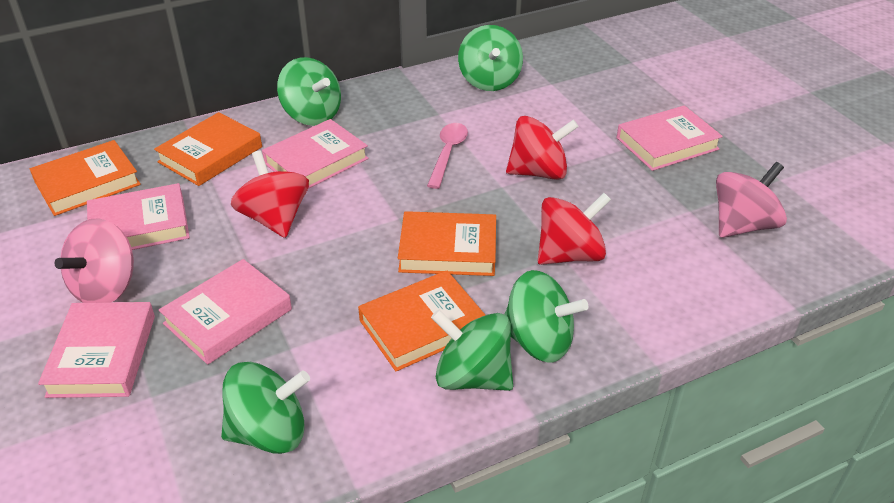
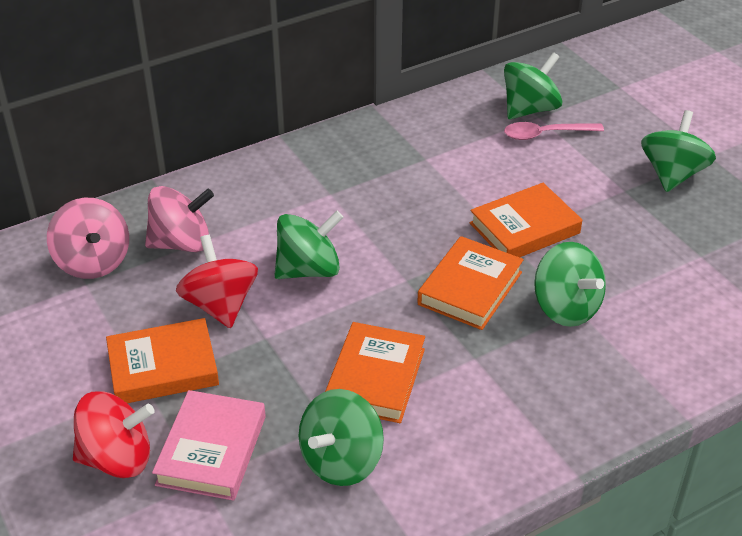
pink book: [38,302,155,398] [87,183,190,250] [159,259,292,365] [262,119,369,189] [617,105,723,171] = 5 -> [152,390,266,501] = 1
red spinning top: [231,151,309,238] [506,116,579,180] [538,193,611,265] = 3 -> [73,391,155,478] [176,235,258,328] = 2

